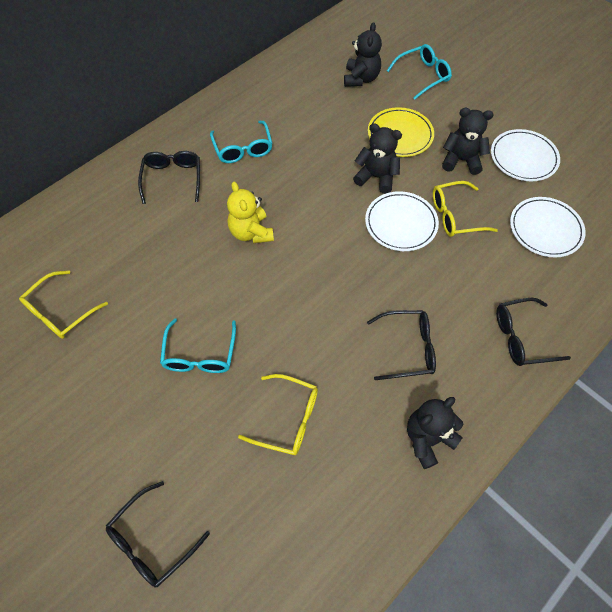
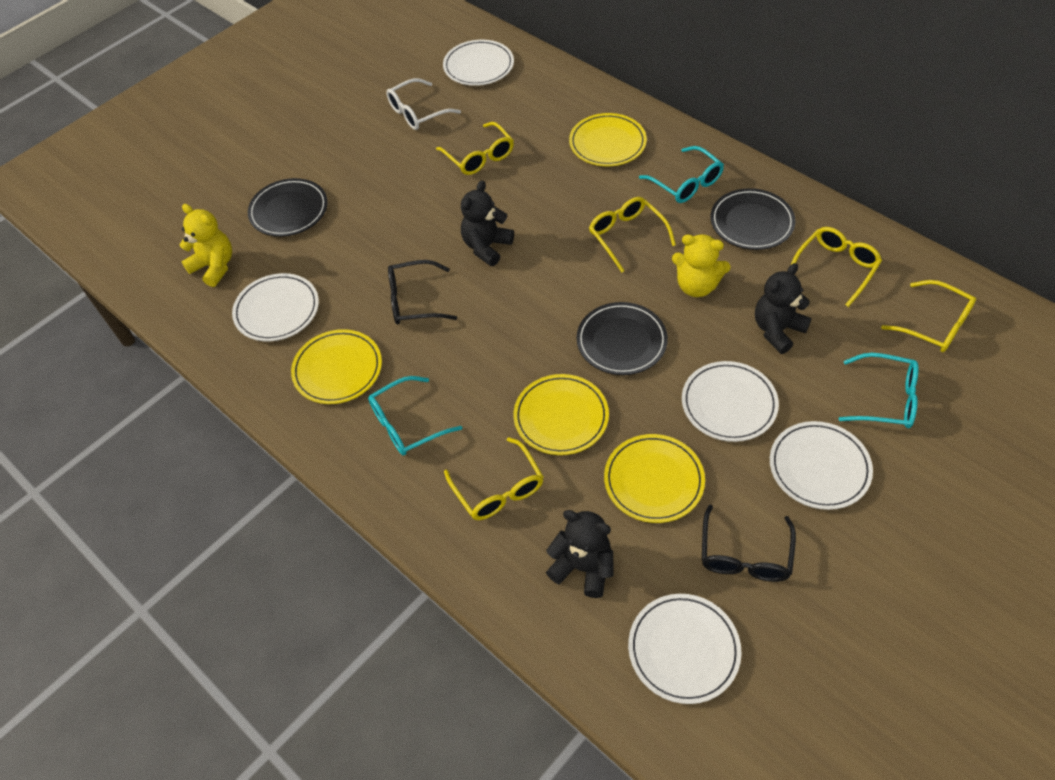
black glasses: [106,481,210,587] [138,151,200,204] [367,310,436,380] [496,298,571,366] = 4 -> [388,260,457,324] [702,505,796,582] = 2
black plate: none = 0 -> [248,178,328,237] [577,302,668,375] [711,188,796,250] = 3
black teddy bear: [344,22,382,87] [353,123,402,194] [407,397,463,469] [442,108,494,175] = 4 -> [461,180,514,266] [546,510,614,598] [755,263,812,354] = 3
white glasses: none = 0 -> [386,78,461,130] = 1
white plate: [365,191,439,251] [491,129,560,181] [510,197,586,257] = 3 -> [232,273,319,341] [443,40,514,86] [628,594,742,704] [682,361,779,442] [770,421,873,510] = 5
yellow glasses: [19,270,108,339] [238,374,318,455] [433,181,498,237] = 3 -> [436,122,514,175] [444,437,544,520] [589,197,676,273] [791,227,882,307] [881,280,976,352] = 5
yellow plate: [368,107,434,157] = 1 -> [291,329,382,404] [514,374,609,455] [569,113,647,166] [604,434,705,523] = 4
yellow teddy bear: [227,182,274,243] = 1 -> [180,204,232,287] [672,234,731,297] = 2

